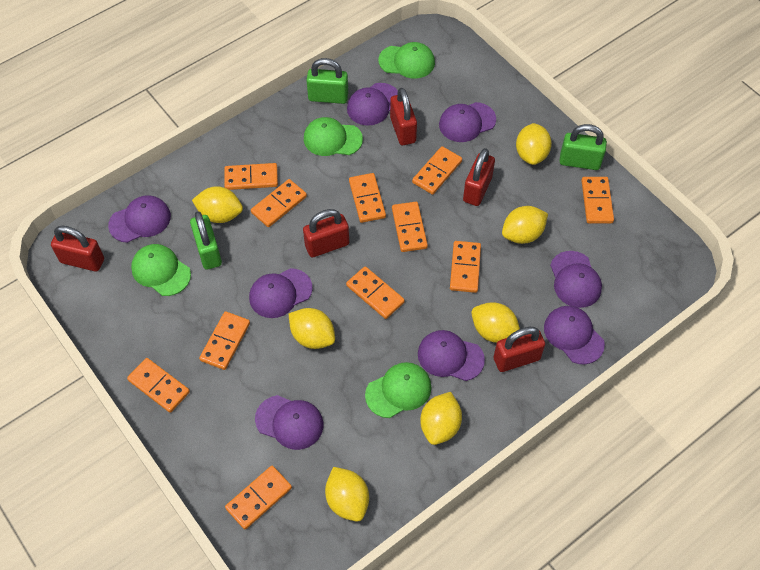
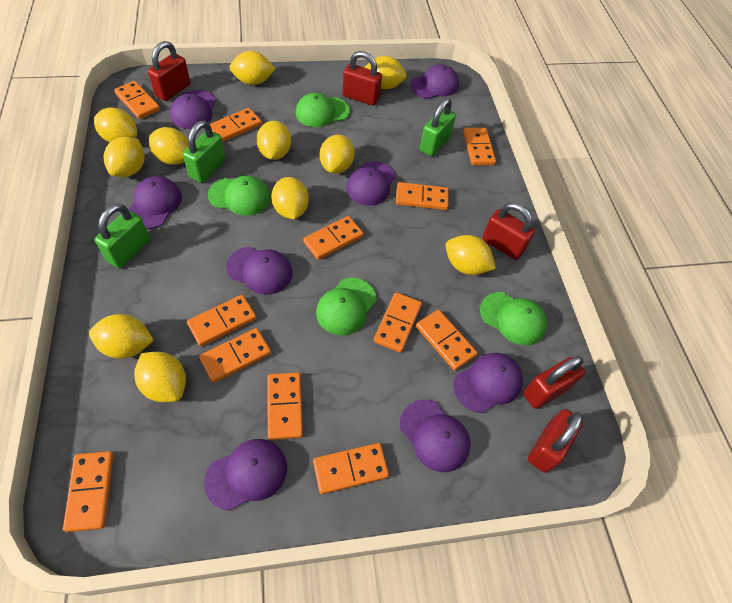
orange domino: [127,358,190,413] [199,311,250,370] [224,163,278,190] [225,466,292,529] [251,179,307,227] [346,266,405,319] [349,173,386,223] [392,202,428,252] [412,146,462,195] [450,241,481,293] [581,177,614,223] = 11 -> [63,451,114,532] [114,81,160,119] [187,295,256,346] [199,328,271,383] [210,108,262,142] [267,372,303,440] [303,216,364,260] [313,443,389,494] [374,292,422,353] [396,182,449,210] [416,310,478,371] [463,128,496,165] = 12
yellow lemon: [192,186,243,223] [289,308,335,349] [325,467,369,522] [420,392,462,445] [471,302,520,343] [502,206,548,244] [516,123,552,165] = 7 -> [89,314,154,359] [94,108,137,143] [104,137,145,177] [134,352,186,402] [149,127,189,165] [229,51,276,85] [256,121,291,160] [271,177,309,219] [320,135,355,174] [364,56,407,89] [446,235,496,275] = 11

